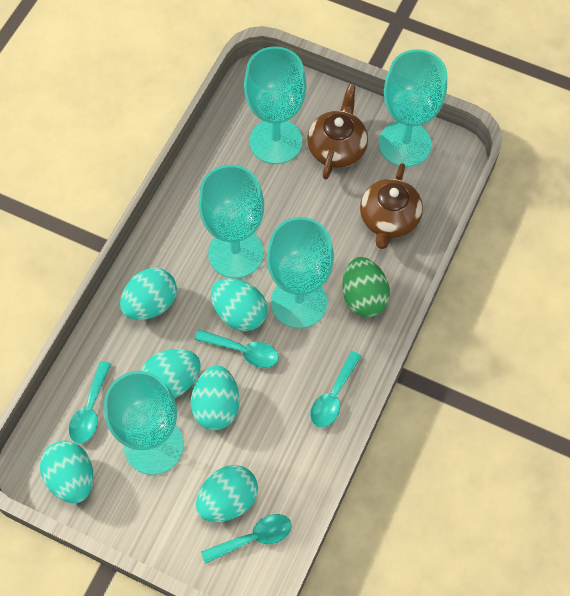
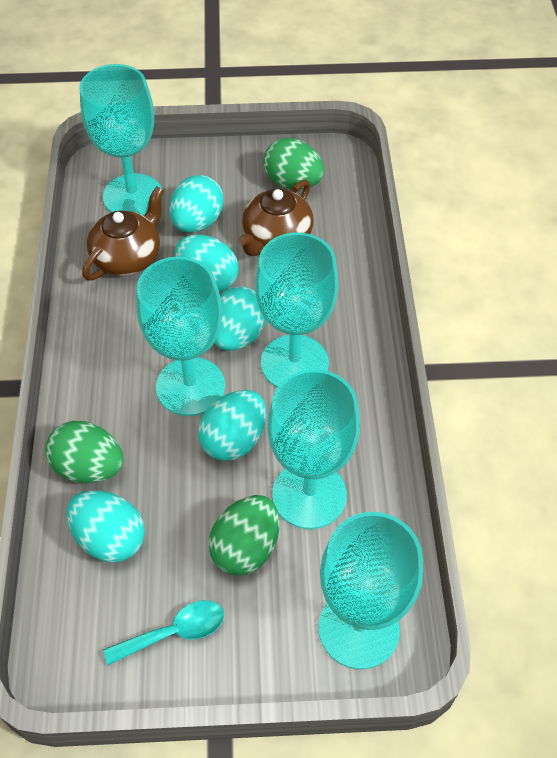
green egg: [342,257,390,317] = 1 -> [45,421,123,483] [208,495,279,576] [263,138,324,189] = 3
turquoise egg: [40,441,93,503] [120,268,177,320] [141,349,201,399] [191,366,239,430] [196,465,258,522] [211,278,268,331] = 6 -> [67,490,145,563] [169,175,224,233] [175,235,239,292] [198,390,266,461] [214,286,266,351] = 5
turquoise spoon: [69,361,111,444] [195,329,279,368] [201,514,292,564] [310,351,362,428] = 4 -> [103,600,224,665] = 1

